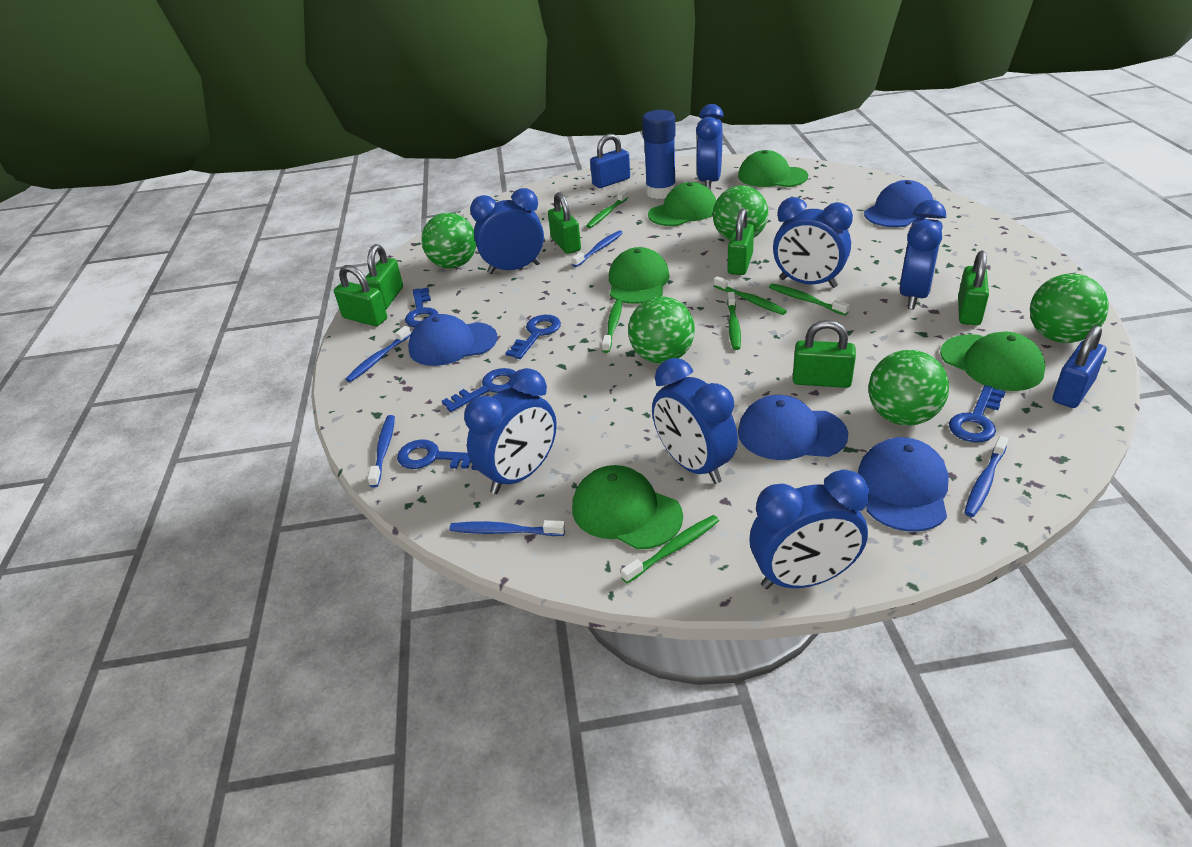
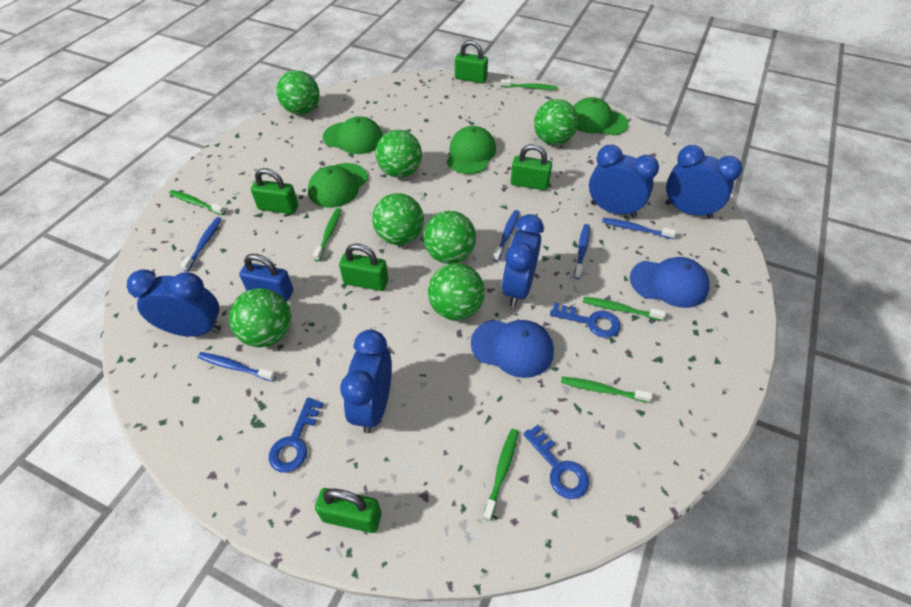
blue cap: [408,314,497,366] [738,395,848,460] [858,437,949,532] [864,180,933,227] = 4 -> [471,319,554,378] [630,257,710,308] = 2
blue clock: [464,368,557,494] [470,188,544,274] [652,358,738,484] [696,104,724,189] [750,470,869,589] [773,197,853,288] [899,200,946,310] = 7 -> [127,270,221,337] [340,330,392,433] [502,214,544,307] [589,145,659,218] [665,145,742,219] = 5
blue glue stick: [642,110,676,199] = 1 -> none = 0
blue key: [397,439,477,470] [405,287,438,327] [442,368,516,412] [505,315,561,359] [949,385,1006,442] = 5 -> [269,398,323,473] [523,425,589,499] [550,302,620,338] = 3
blue padlock: [590,134,630,188] [1053,325,1106,408] = 2 -> [239,254,293,301] = 1
green ball: [421,213,476,268] [628,296,695,363] [713,185,768,240] [868,350,949,426] [1030,274,1109,343] = 5 -> [229,288,291,347] [276,70,319,115] [372,193,424,245] [375,130,422,178] [423,211,476,264] [428,263,485,320] [534,99,579,145] = 7
green cap: [572,465,683,550] [609,247,670,304] [648,182,716,226] [738,150,808,187] [940,332,1046,391] = 5 -> [308,163,368,208] [323,116,383,154] [447,126,496,174] [573,97,629,136] = 4
green padlock: [334,265,387,326] [366,244,403,309] [548,192,581,254] [727,208,754,275] [793,320,856,388] [958,251,989,325] = 6 -> [251,168,298,214] [315,488,382,533] [339,244,388,291] [455,40,488,83] [510,144,552,190] = 5

